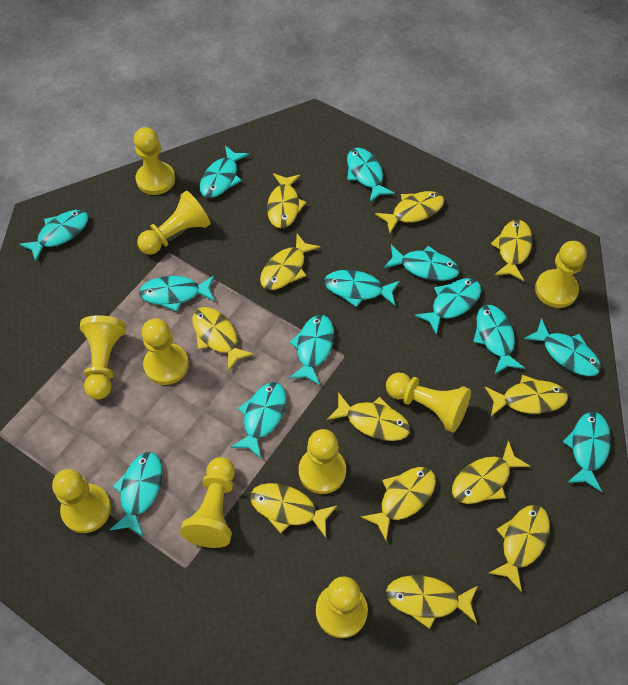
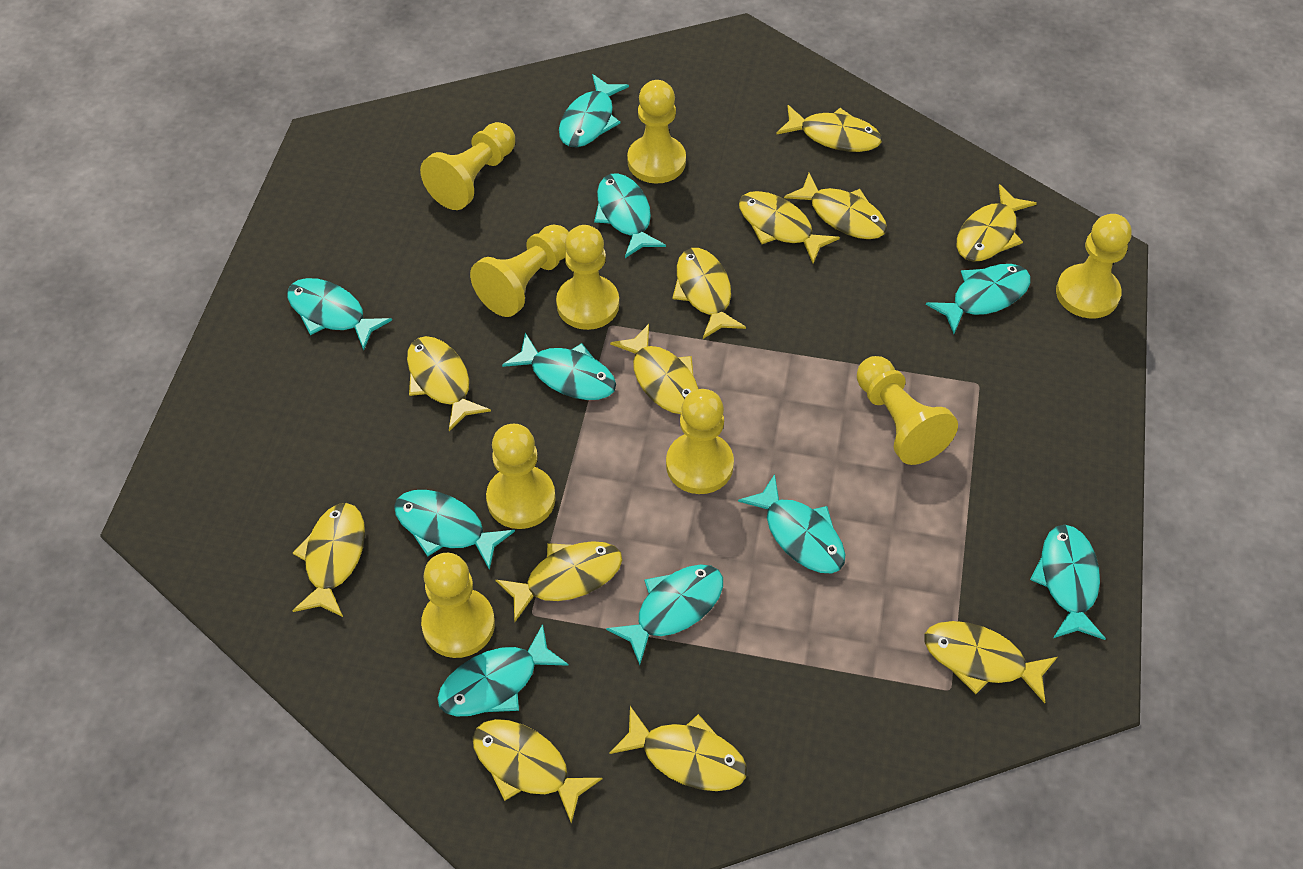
turquoise fish: [19,210,89,262] [110,452,162,537] [139,276,215,311] [200,145,249,198] [231,382,286,458] [289,315,334,385] [324,270,400,307] [347,148,395,202] [384,245,460,281] [414,278,481,335] [473,305,525,374] [524,318,601,376] [563,412,611,492] = 13 -> [287,278,392,350] [394,490,515,570] [437,624,569,716] [502,333,616,400] [559,74,629,148] [594,173,666,258] [606,564,723,665] [738,474,846,573] [926,264,1031,334] [1030,525,1106,640] = 10
yellow pawn: [52,469,111,533] [80,315,126,400] [134,127,175,195] [137,190,211,254] [142,318,189,385] [180,457,235,548] [299,429,346,494] [316,576,368,638] [386,372,471,433] [535,241,587,308] = 10 -> [420,122,515,210] [421,553,495,658] [470,224,569,317] [486,424,556,529] [556,225,619,330] [627,80,686,184] [666,389,734,494] [857,356,958,465] [1056,214,1132,318] = 9

